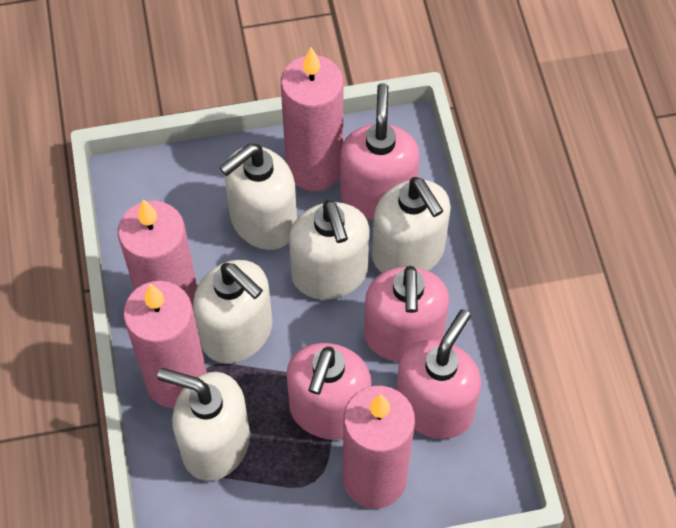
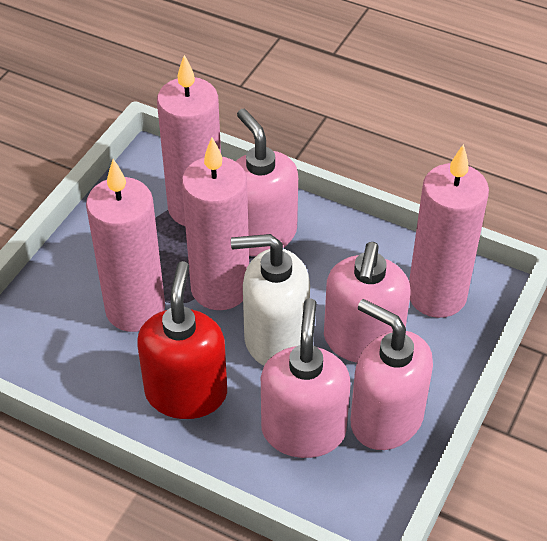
red soap dispenser: none = 0 -> [137,261,227,419] = 1
white soap dispenser: [157,368,250,481] [193,260,272,363] [219,144,297,250] [289,200,370,300] [372,177,451,273] = 5 -> [231,234,310,365] = 1

